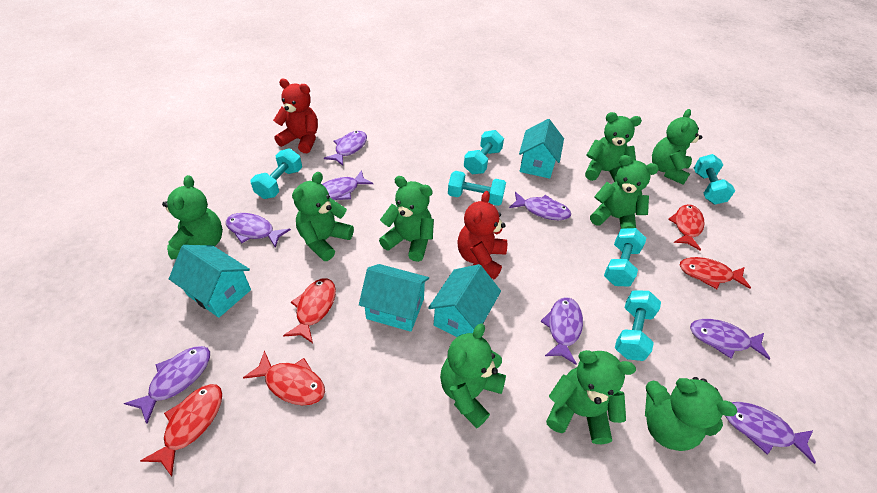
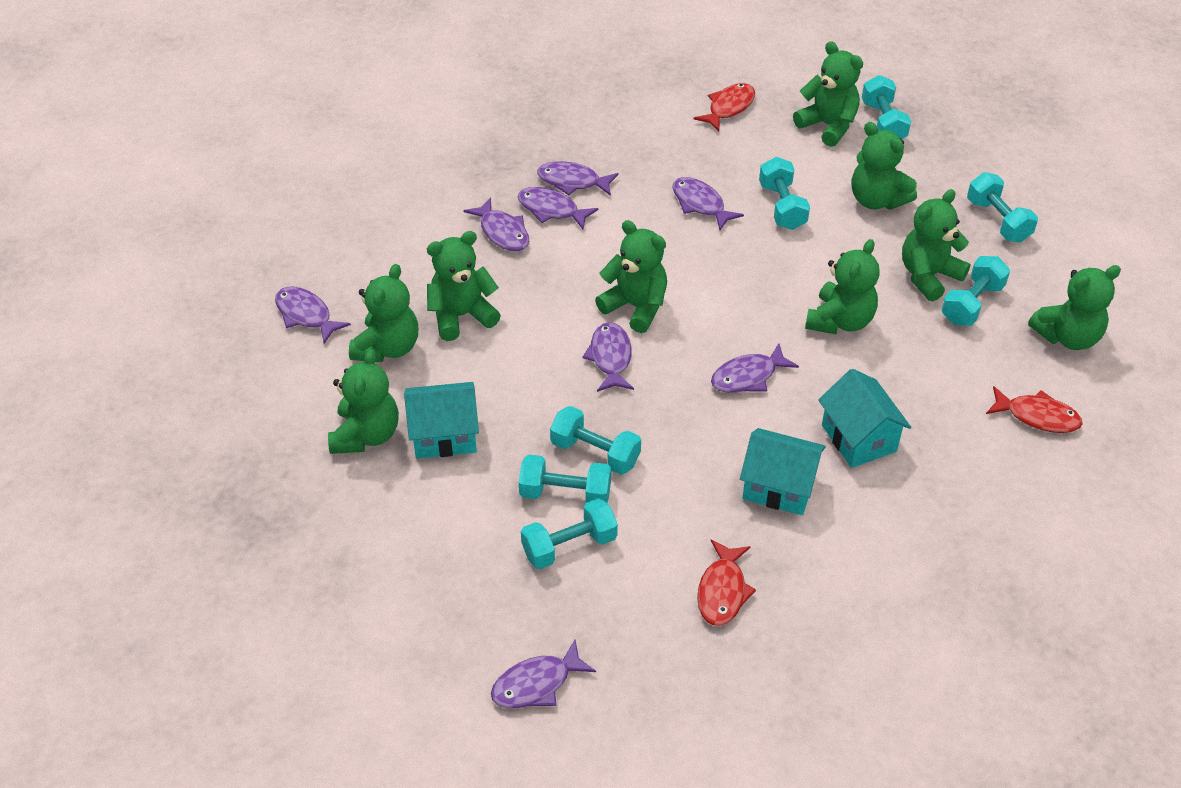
red fish: [140,384,222,476] [243,350,325,405] [283,278,336,343] [668,204,704,251] [680,257,751,289] = 5 -> [694,83,755,131] [697,539,756,626] [986,386,1083,433] = 3
red teddy bear: [273,79,318,153] [457,191,507,279] = 2 -> none = 0
turquoise dumbbell: [250,148,302,199] [448,171,506,206] [464,130,504,174] [604,228,646,287] [615,290,661,361] [694,154,735,205] = 6 -> [519,455,611,503] [521,498,618,569] [550,406,641,475] [759,157,810,230] [862,75,911,139] [941,256,1010,326] [967,172,1038,243] = 7
turquoise house: [169,245,251,318] [359,264,429,332] [428,264,501,337] [519,119,564,179] = 4 -> [404,382,479,459] [740,428,826,515] [818,369,911,468] = 3

